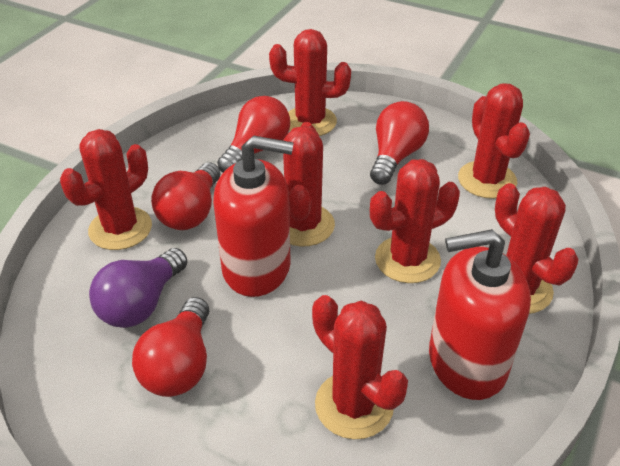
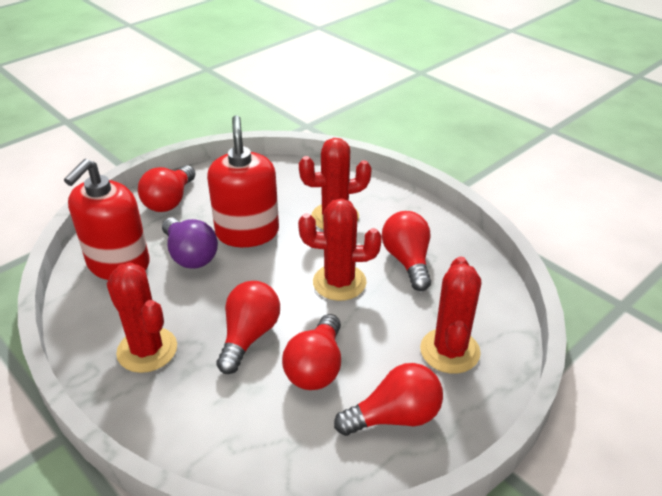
red cactus: [60,129,152,250] [269,29,351,136] [283,122,335,246] [312,295,408,439] [370,159,460,283] [458,83,530,199] [495,183,579,314] = 7 -> [107,262,177,373] [298,199,382,301] [299,138,372,230] [420,257,481,374] = 4
red light bulb: [132,297,209,397] [151,163,220,230] [217,96,290,173] [370,101,429,185] = 4 -> [138,165,195,212] [217,281,280,374] [282,314,341,390] [334,363,443,436] [382,211,431,291] = 5

